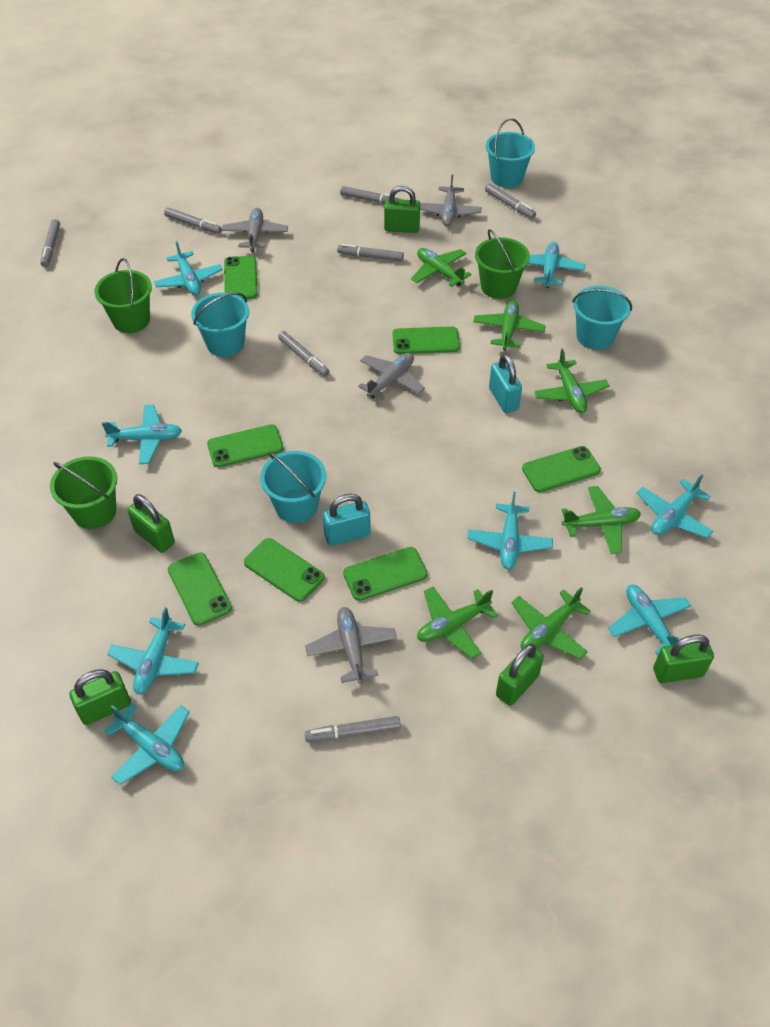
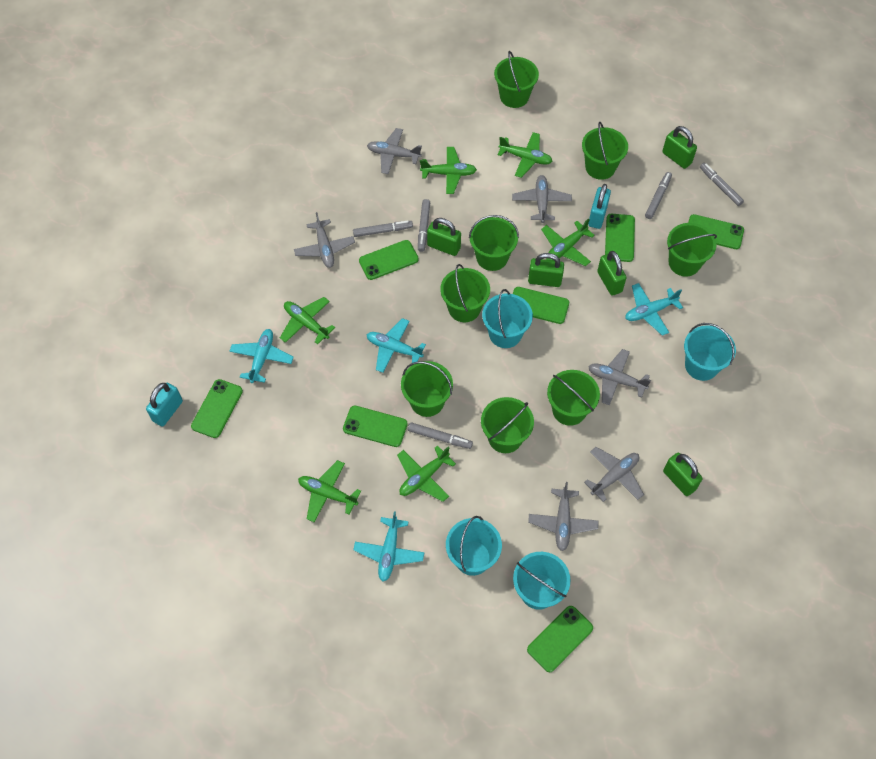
green bucket: [50,456,117,529] [94,258,152,333] [475,229,530,299] = 3 -> [401,361,453,417] [440,264,490,322] [469,215,519,271] [481,397,534,453] [494,51,539,108] [547,370,600,426] [582,122,628,180] [667,223,717,277] = 8
grey marker: [40,219,60,267] [164,208,222,234] [278,331,330,377] [305,716,401,742] [337,244,404,262] [340,186,402,204] [485,184,536,219] = 7 -> [353,220,413,237] [408,422,473,449] [418,199,430,252] [645,172,672,219] [700,163,744,206] = 5
grey plane: [222,208,288,252] [305,607,397,684] [358,353,425,400] [420,174,482,226] = 4 -> [294,212,355,268] [367,128,422,174] [512,175,572,223] [528,482,599,551] [584,447,644,502] [588,349,651,405] = 6
turquoise plane: [102,404,182,464] [104,703,190,785] [108,607,199,695] [154,241,223,295] [467,492,553,569] [528,242,585,288] [608,585,691,656] [637,474,713,538] = 8 -> [229,329,294,383] [353,511,424,581] [367,318,426,373] [625,283,683,336] = 4

